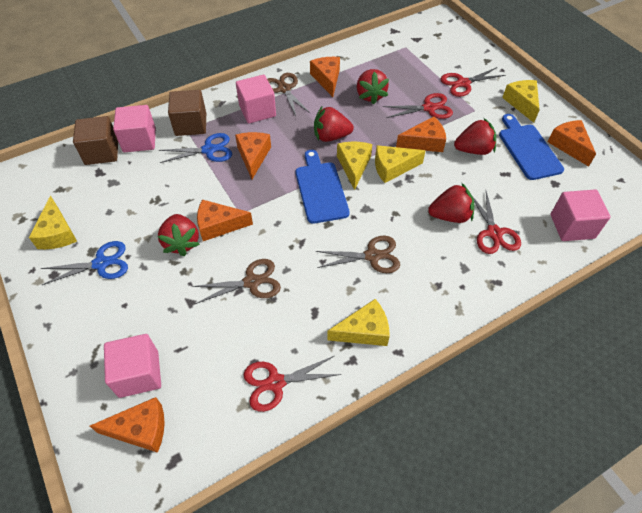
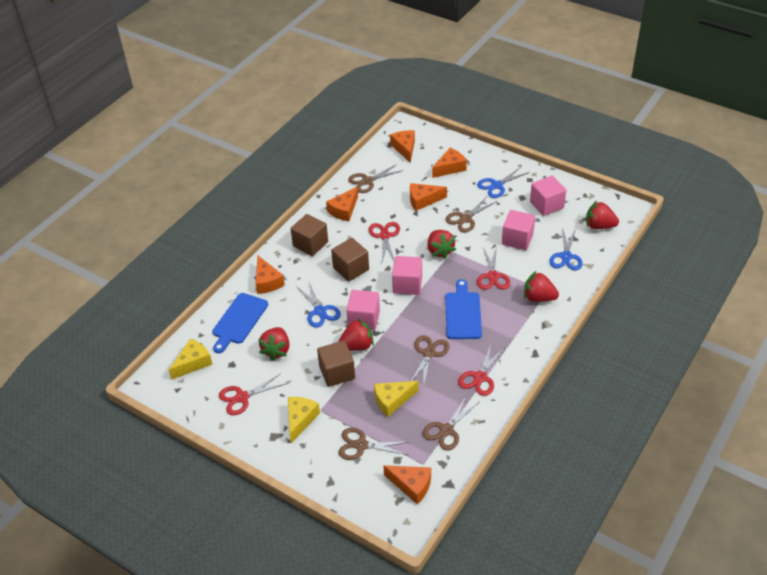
blue scissors: [41,241,128,285] [159,133,232,163] = 2 -> [296,282,341,328] [477,167,530,198] [549,227,583,270] = 3
brown cube: [73,116,118,165] [168,90,206,136] = 2 -> [291,214,328,256] [317,340,355,387] [331,238,369,282] = 3
brown scissors: [192,259,281,304] [267,73,311,116] [316,236,400,273] = 3 -> [339,428,408,460] [348,164,403,193] [411,335,449,389] [423,395,479,451] [446,196,497,233] = 5
yellow cheese: [29,196,77,249] [327,299,390,346] [337,142,372,190] [375,145,425,183] [502,80,539,123] = 5 -> [169,339,212,380] [288,397,320,443] [374,381,419,417] = 3

